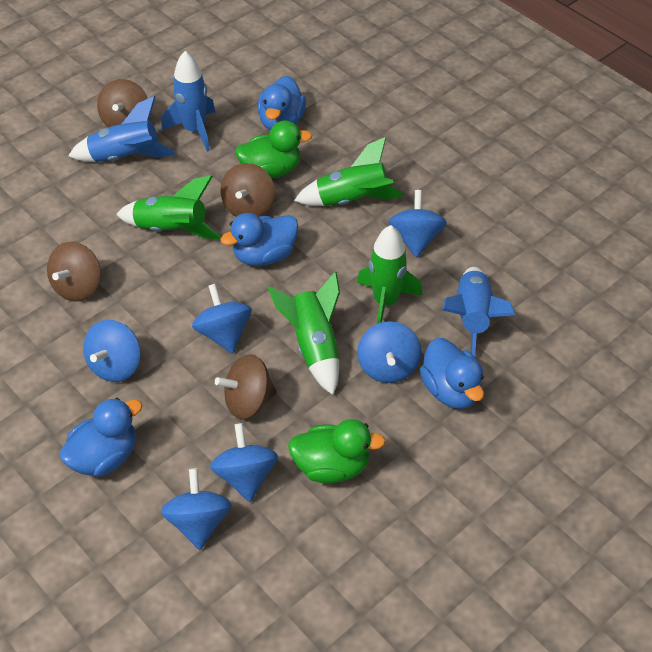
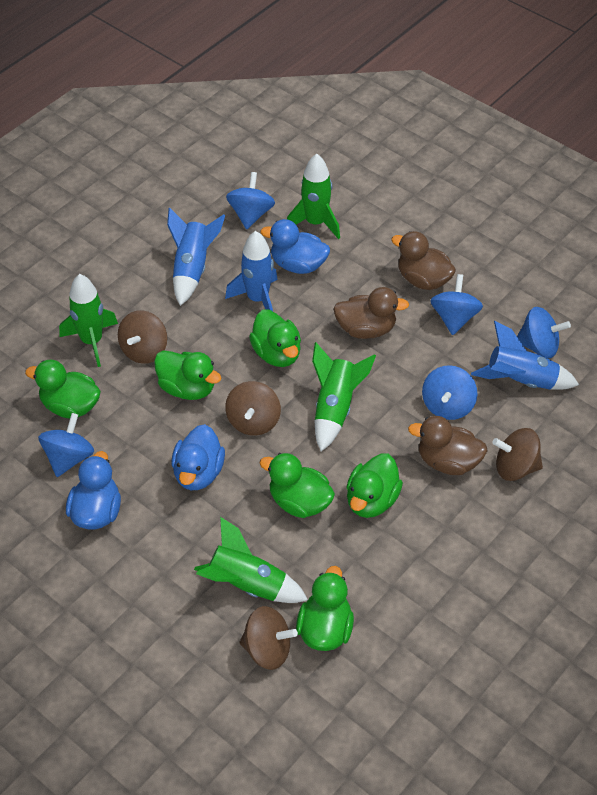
blue duck: [59,398,143,477] [221,213,299,266] [257,76,306,130] [420,338,484,409] = 4 -> [66,451,121,530] [172,424,225,490] [260,219,330,274] = 3
blue spinning top: [83,320,141,382] [161,468,232,550] [192,284,252,354] [210,423,278,502] [357,321,421,383] [388,190,447,257] = 6 -> [38,413,94,477] [226,172,275,229] [422,365,478,420] [430,274,483,335] [517,307,571,358] = 5
brown duck: none = 0 -> [333,287,409,339] [391,231,456,290] [408,416,487,475] = 3
green duck: [235,120,312,178] [288,419,386,483] = 2 -> [25,360,101,418] [154,350,221,400] [249,309,301,367] [259,453,335,518] [296,566,354,651] [346,453,403,518] = 6

